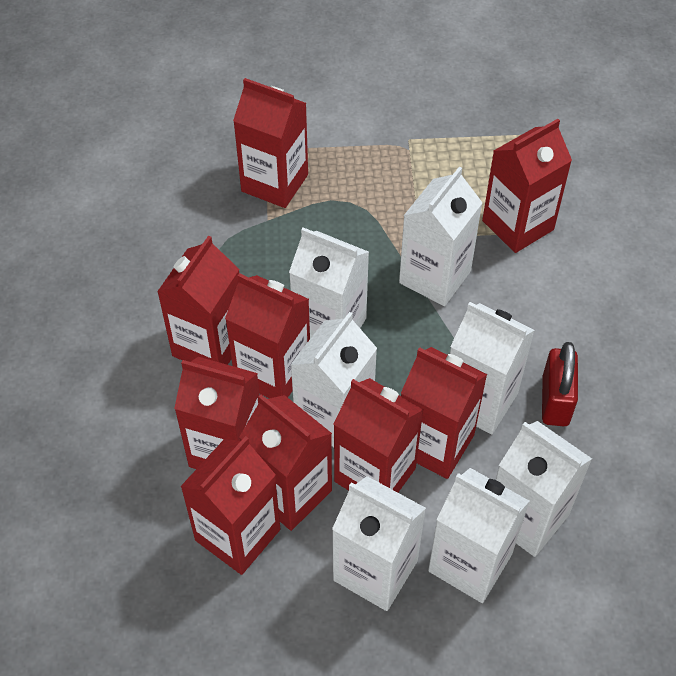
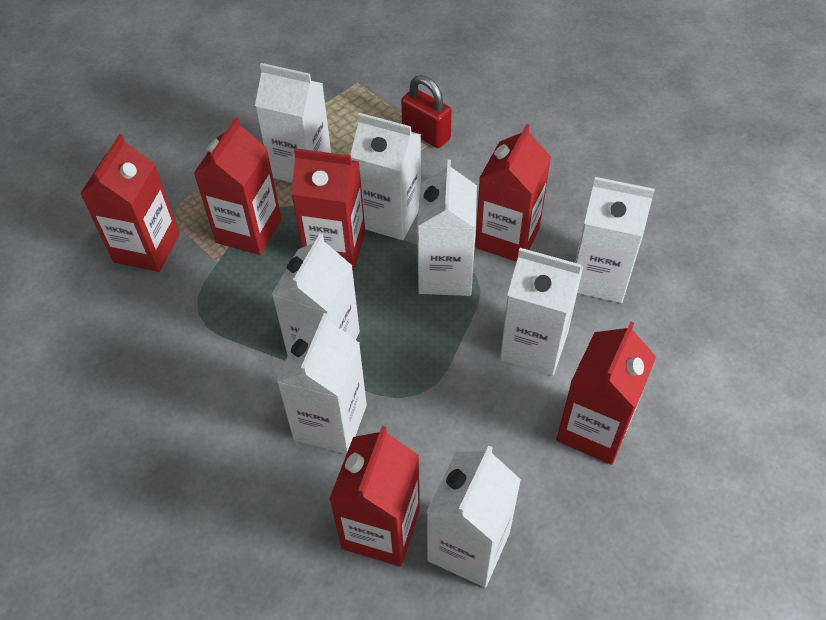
red carton: [157,236,239,365] [174,357,260,469] [180,436,280,575] [225,273,310,399] [233,78,308,208] [239,395,332,531] [334,378,423,492] [401,347,487,479] [482,119,572,253] = 9 -> [80,134,180,272] [194,117,282,255] [291,148,365,270] [329,426,420,567] [475,124,551,262] [557,322,656,465] = 6
white carton: [289,227,369,339] [290,312,377,447] [332,476,426,611] [399,166,483,306] [428,468,530,603] [450,302,535,434] [496,421,592,557] = 7 -> [255,63,331,183] [272,234,360,356] [276,313,367,454] [350,113,421,240] [417,160,477,296] [426,446,521,588] [500,248,583,376] [575,177,655,303] = 8

